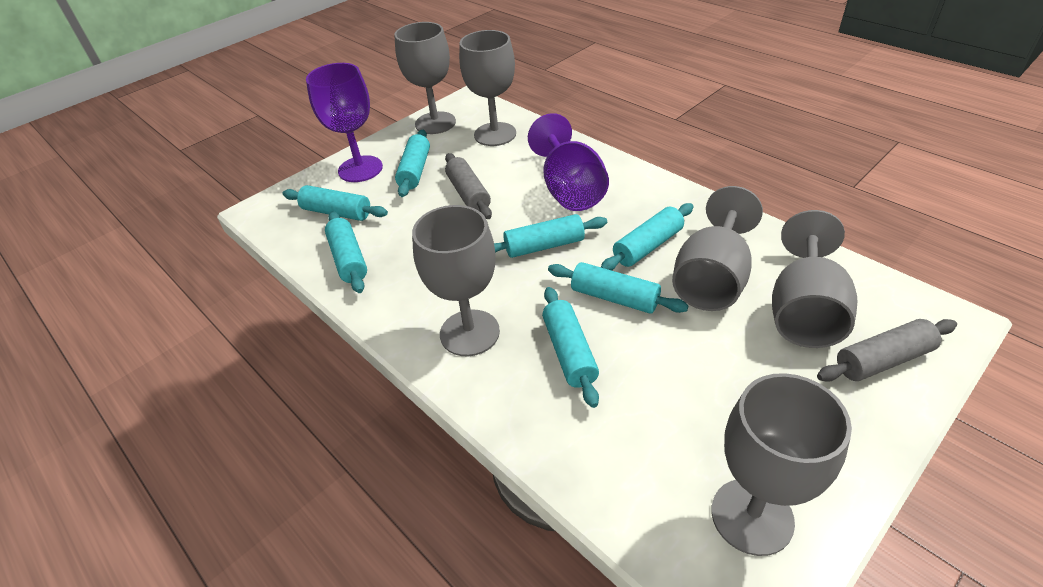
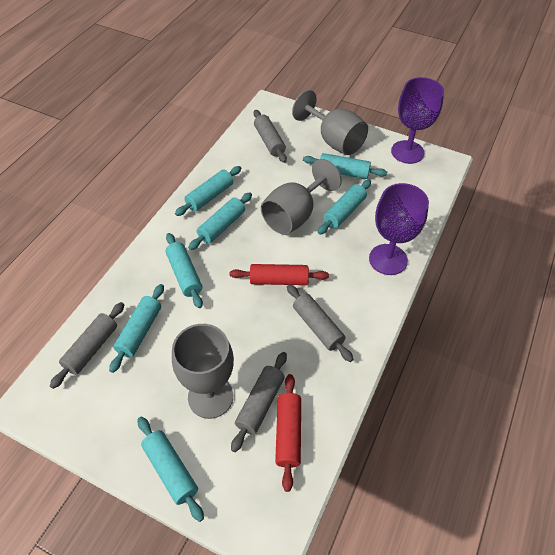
grey goblet: [394,22,456,134] [412,205,500,356] [459,30,516,146] [672,186,763,311] [711,373,852,556] [772,210,857,348] = 6 -> [172,324,234,419] [261,159,342,235] [292,90,368,155] = 3
grey rolling pin: [445,153,492,219] [817,319,957,382] = 2 -> [50,302,124,389] [231,352,287,452] [254,110,287,163] [287,284,353,362] = 4
red rolling pin: none = 0 -> [230,264,329,285] [275,374,301,492] = 2

